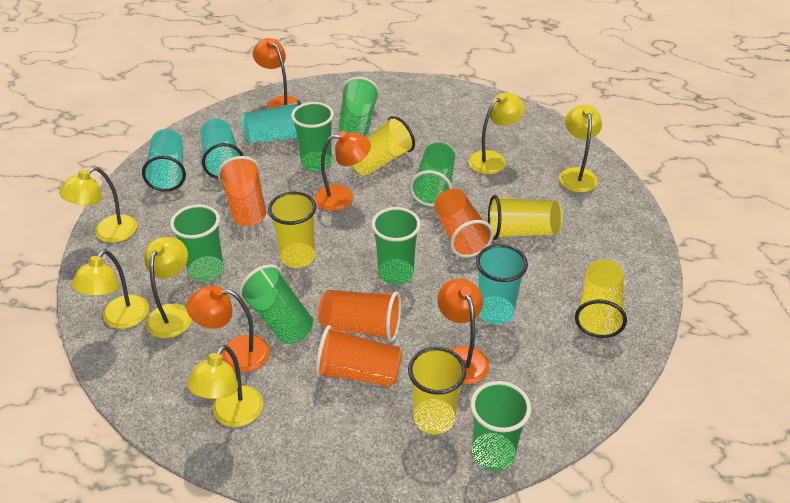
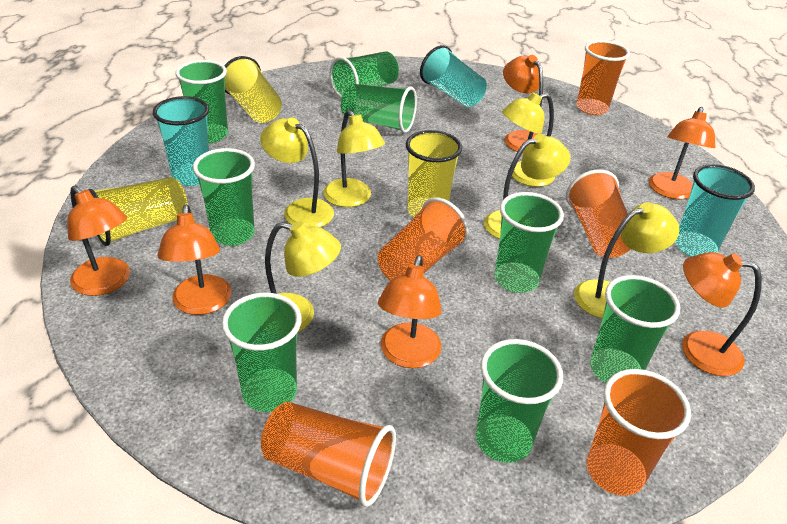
green cup: [170,204,224,282] [239,264,313,344] [291,102,334,172] [339,77,379,136] [371,207,421,285] [410,143,455,207] [470,381,531,471] = 7 -> [175,60,228,143] [193,148,255,246] [222,293,302,412] [330,51,399,98] [341,84,417,133] [476,339,563,463] [495,192,564,293] [590,275,680,383] = 8
orange cup: [217,156,266,226] [315,325,402,387] [318,290,401,342] [434,189,494,258] = 4 -> [261,402,396,507] [378,198,469,281] [566,170,630,258] [576,40,630,115] [586,369,691,496] = 5
orange lamp: [186,286,270,372] [252,38,301,109] [314,131,371,211] [437,279,489,384] = 4 -> [67,185,130,296] [158,205,232,315] [378,256,442,368] [503,55,543,153] [649,107,715,199] [682,252,762,376] = 6
turquoise cup: [142,129,186,192] [200,119,244,179] [242,100,301,143] [476,244,528,324] = 4 -> [153,96,209,186] [420,45,487,107] [675,164,755,257] = 3
yellow cup: [268,192,316,268] [351,116,415,176] [408,347,466,434] [488,195,563,240] [575,260,627,338] = 5 -> [88,177,188,246] [224,56,282,123] [406,130,462,217] = 3

